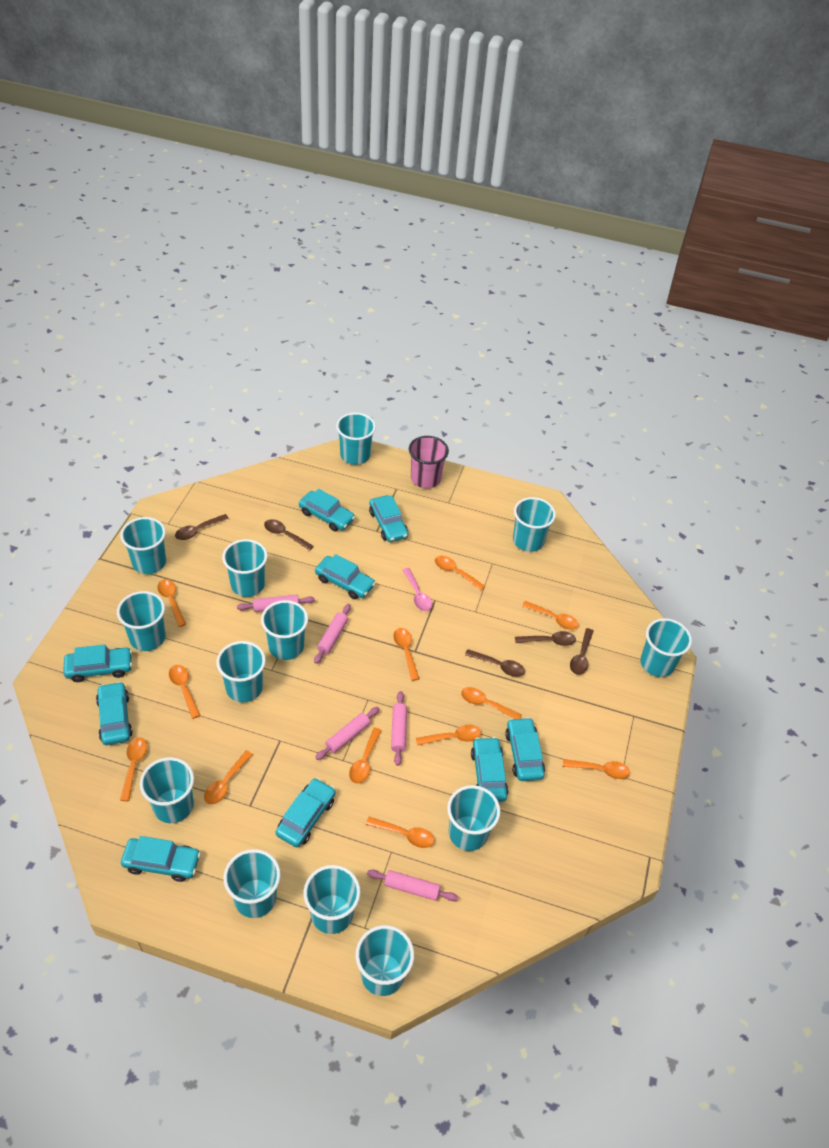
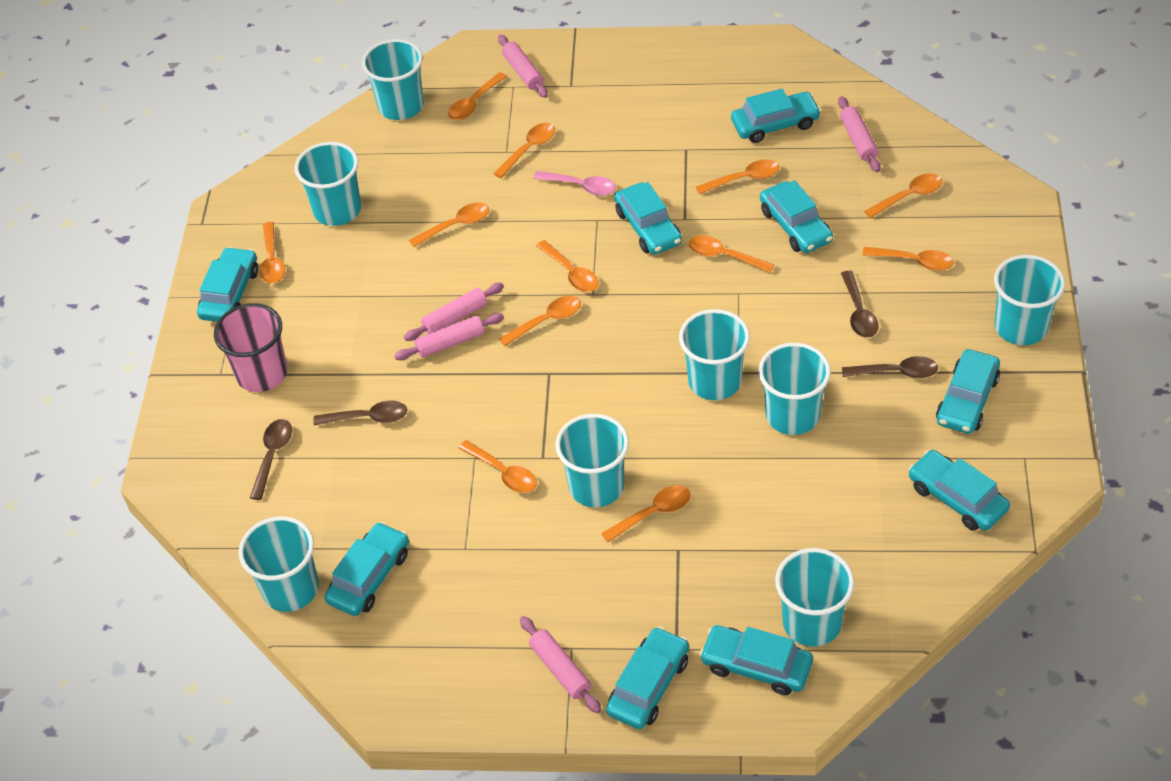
brown spoon: [175,514,229,540] [264,519,314,551] [465,649,525,677] [515,631,576,646] [570,628,593,675] = 5 -> [250,419,292,500] [313,401,407,425] [841,271,879,338] [842,356,938,378] = 4
turquoise cup: [117,591,166,651] [120,517,166,574] [140,757,194,823] [216,641,266,702] [222,539,268,597] [223,849,281,918] [261,600,308,660] [303,865,361,934] [336,413,376,465] [355,925,414,996] [447,785,500,851] [513,497,556,552] [640,618,692,677] = 13 -> [239,516,319,612] [295,142,361,226] [362,39,424,120] [556,414,629,507] [679,309,750,400] [758,343,831,435] [775,548,854,647] [994,255,1065,345] = 8

